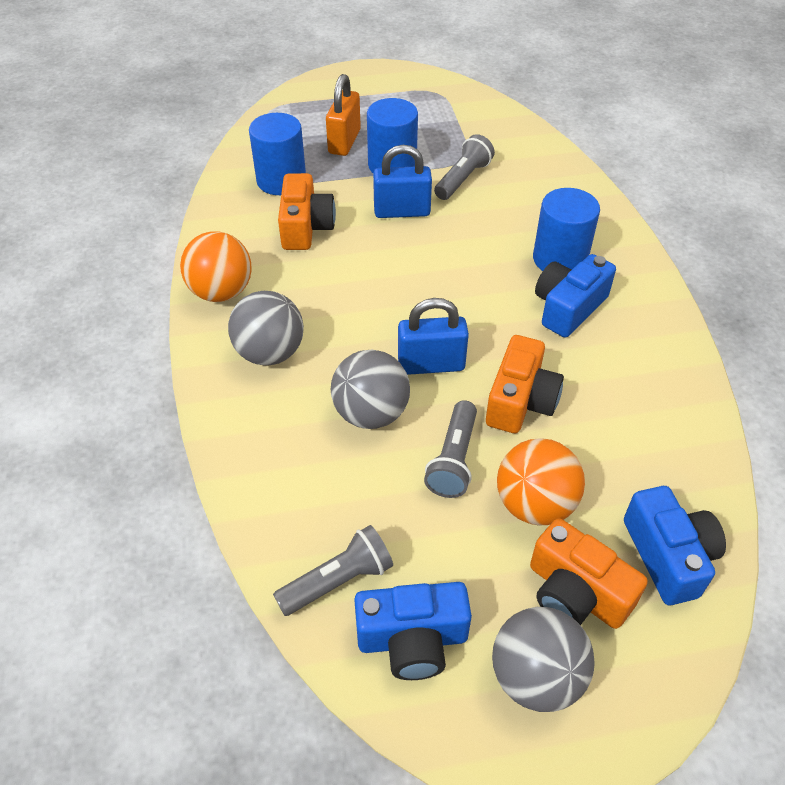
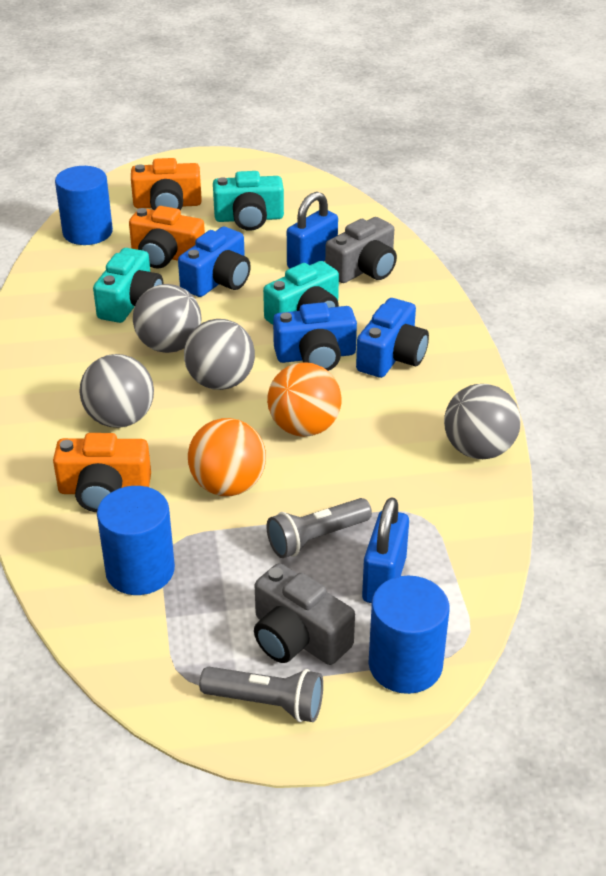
grey ball: [228,291,304,366] [331,350,410,429] [492,607,595,712] = 3 -> [79,354,154,428] [133,284,202,353] [184,319,255,390] [444,384,521,459] = 4
grey camera: none = 0 -> [254,563,355,665] [325,217,397,283] = 2
grey flashlight: [273,525,393,616] [424,400,477,498] [434,134,495,200] = 3 -> [199,667,323,722] [267,498,372,558] = 2
orange padlock: [326,74,361,156] = 1 -> none = 0
turquoise camera: none = 0 -> [93,248,163,323] [213,171,284,231] [263,261,339,325] = 3

